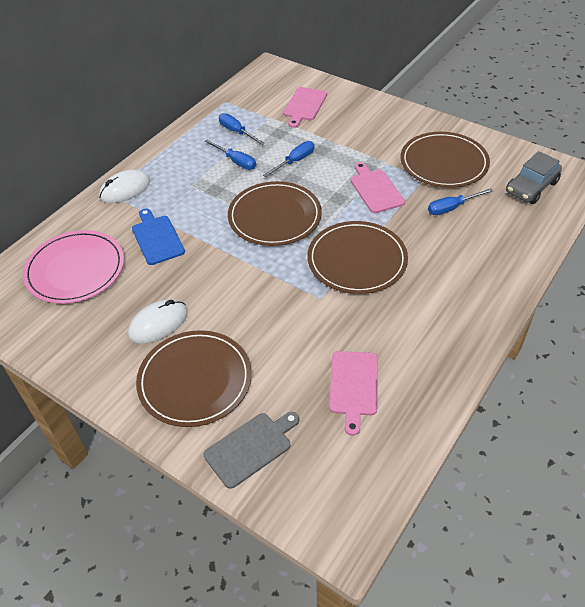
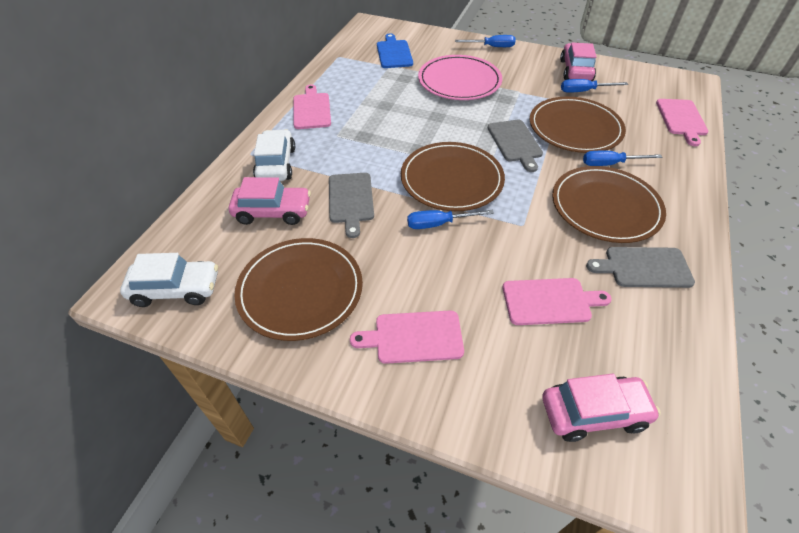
grey car: [506,151,562,204] = 1 -> none = 0
grey cutting board: [204,412,299,489] = 1 -> [329,173,374,238] [488,120,543,172] [586,247,695,288] = 3
pink car: none = 0 -> [229,177,311,225] [542,374,661,442] [560,43,597,81] = 3
pink cutting board: [283,87,327,128] [329,351,378,436] [351,162,405,213] = 3 -> [293,84,331,129] [350,310,464,364] [503,278,612,325] [656,99,709,146] = 4
white car: none = 0 -> [120,253,218,307] [253,129,295,181] = 2
white mouse: [99,169,150,203] [128,299,188,344] = 2 -> none = 0

